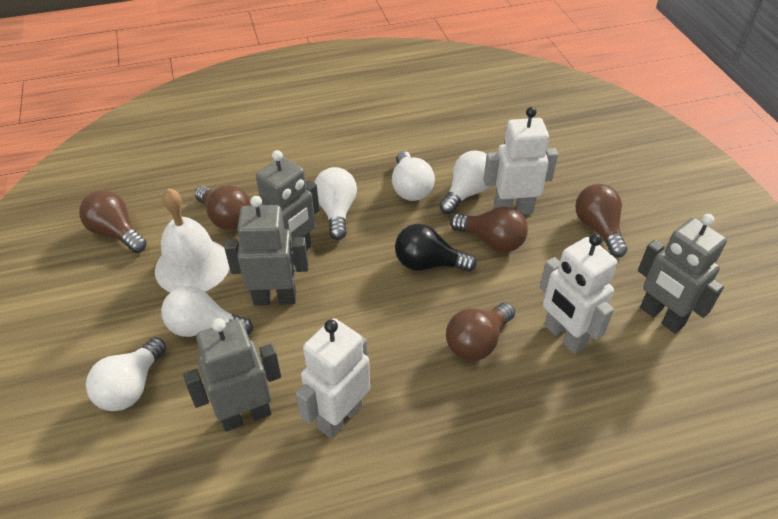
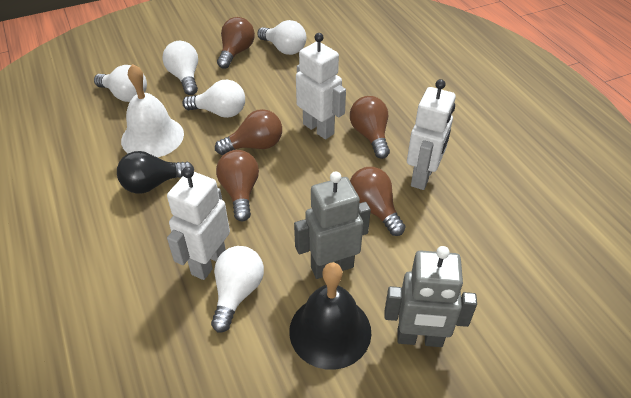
black bell: none = 0 -> [289,263,371,370] = 1
grey robot: [183,318,281,432] [224,196,308,306] [256,150,319,250] [638,214,727,333] = 4 -> [294,171,371,279] [384,246,477,347] = 2

